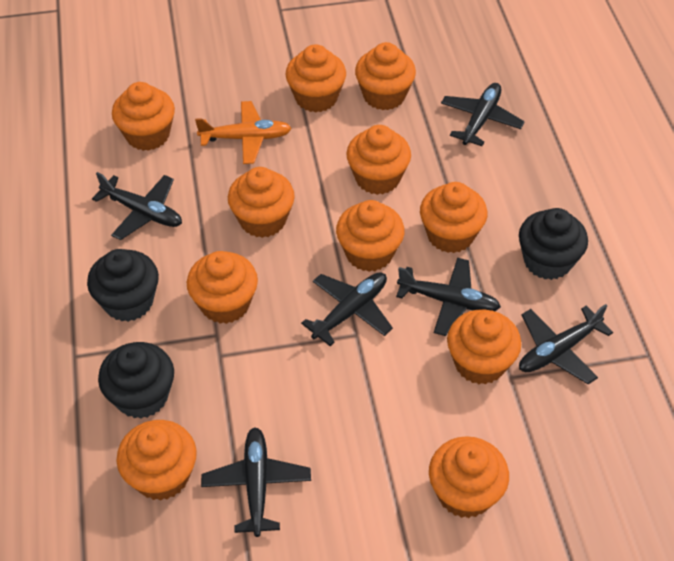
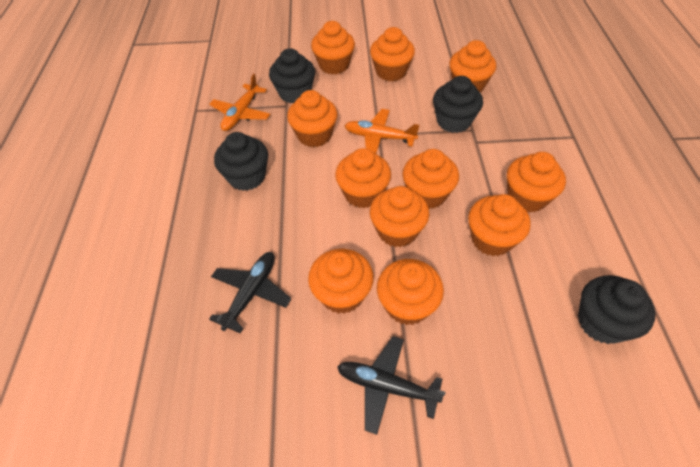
black cupcake: [87,249,159,322] [98,342,174,419] [519,208,588,280] = 3 -> [214,132,268,191] [269,48,315,103] [433,76,483,133] [578,275,656,344] = 4
black plane: [92,172,182,240] [201,427,311,537] [301,272,393,346] [396,258,501,336] [441,83,525,146] [519,304,613,384] = 6 -> [209,252,291,333] [337,336,446,435] = 2
orange plane: [195,101,292,164] = 1 -> [209,74,271,131] [345,109,419,153] = 2

